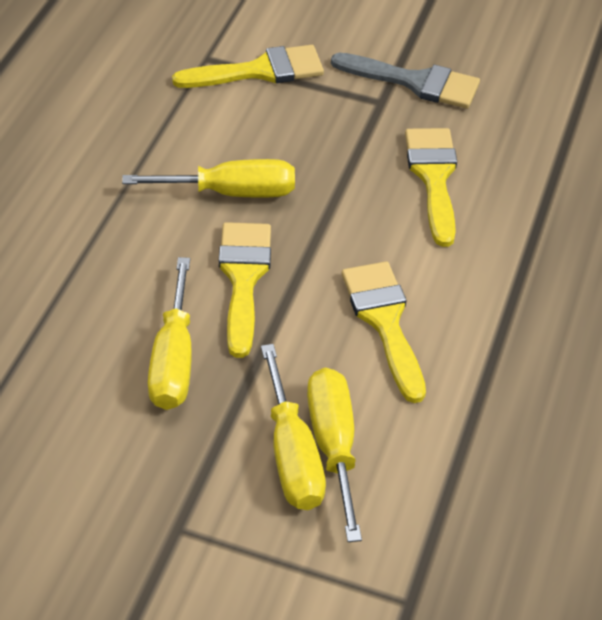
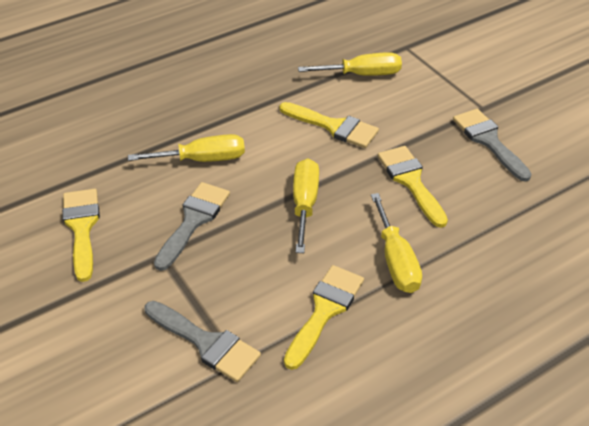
grey brush: [331,53,480,109] = 1 -> [144,301,261,382] [154,182,230,271] [453,109,531,182] = 3

